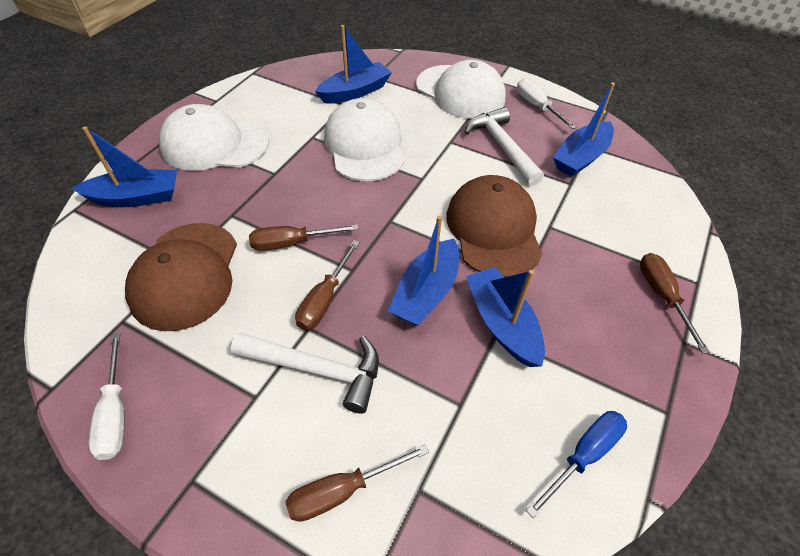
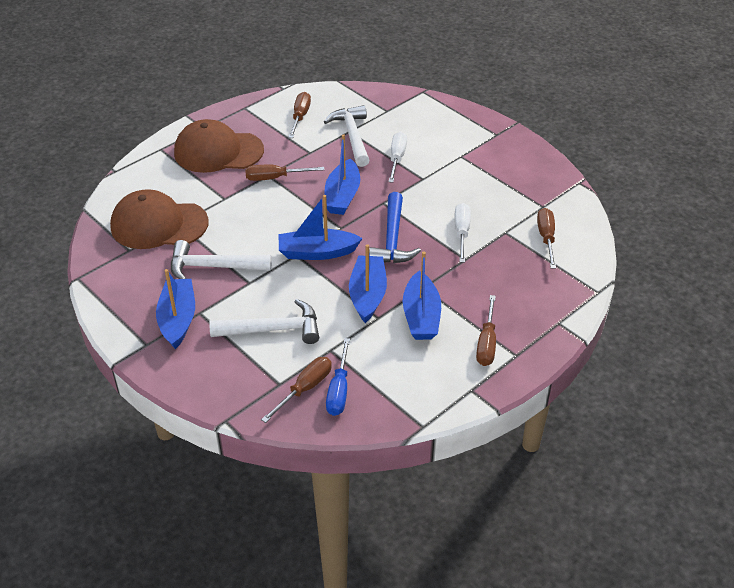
blue hammer: none = 0 -> [369,192,421,263] = 1
brown screwdriver: [249,224,359,251] [285,445,429,522] [295,240,360,330] [640,253,710,354] = 4 -> [245,165,325,181] [261,357,332,423] [288,92,311,138] [476,295,496,366] [537,208,556,268] = 5
white cap: [159,104,269,171] [324,98,404,181] [416,60,506,119] = 3 -> none = 0
white hammer: [231,332,379,414] [465,107,544,186] = 2 -> [171,240,272,279] [209,299,319,344] [324,105,370,167] = 3

